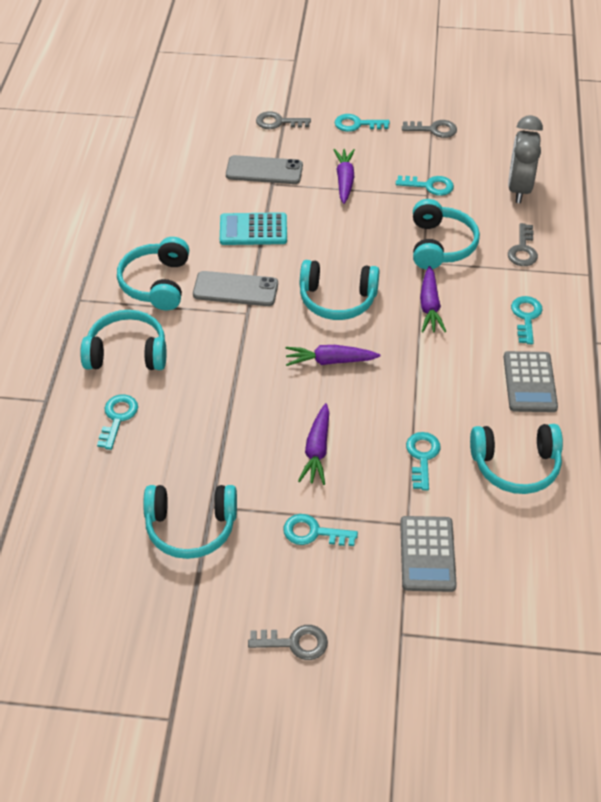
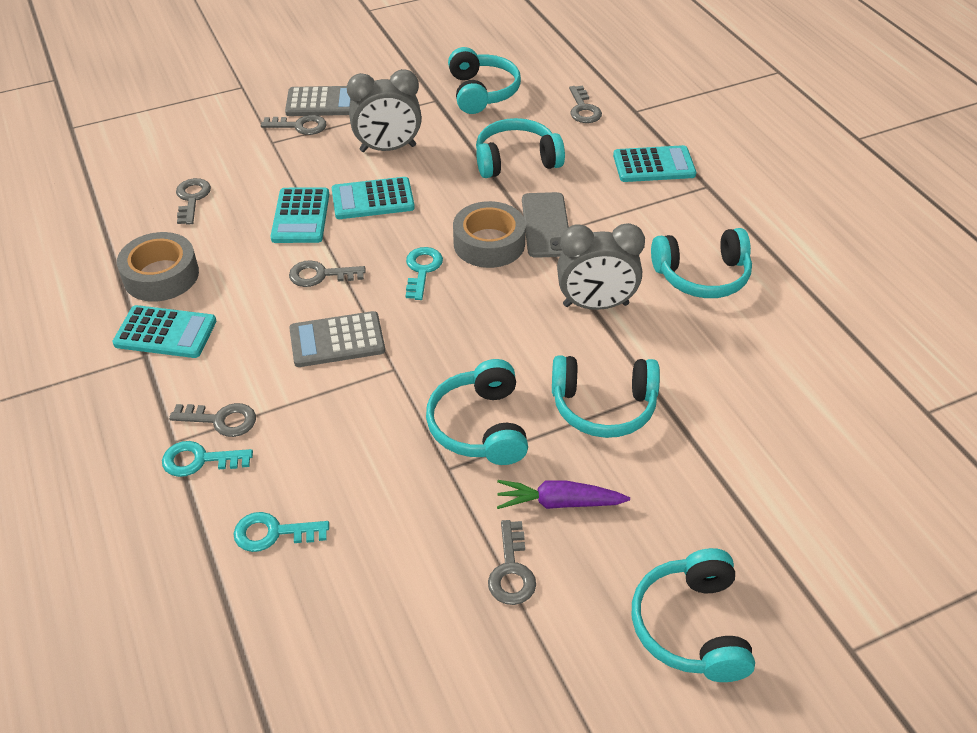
grey clock: [508,115,543,203] = 1 -> [347,69,422,152] [557,223,645,310] = 2
grey key: [248,625,328,660] [256,112,311,129] [402,120,457,138] [508,223,538,266] = 4 -> [169,403,256,437] [176,178,211,225] [261,115,327,135] [289,260,366,287] [488,520,536,605] [569,86,602,123] = 6
grey phone: [193,271,278,306] [226,155,303,184] = 2 -> [522,192,569,258] = 1
grey tape: none = 0 -> [117,232,199,302] [453,201,526,268] = 2
purple carrot: [285,345,380,366] [298,403,329,485] [333,149,355,204] [420,266,446,332] = 4 -> [497,480,630,509] = 1
turquoise calculator: [220,212,287,245] = 1 -> [112,305,216,358] [271,187,329,243] [332,177,415,219] [613,145,696,182] = 4
turquoise key: [97,395,138,450] [283,514,358,546] [335,114,390,132] [396,176,454,196] [406,432,441,490] [511,296,543,344] = 6 -> [162,441,253,477] [233,512,329,552] [406,247,443,300] = 3

